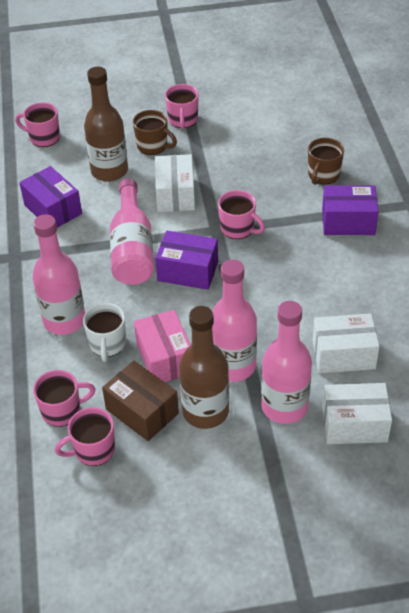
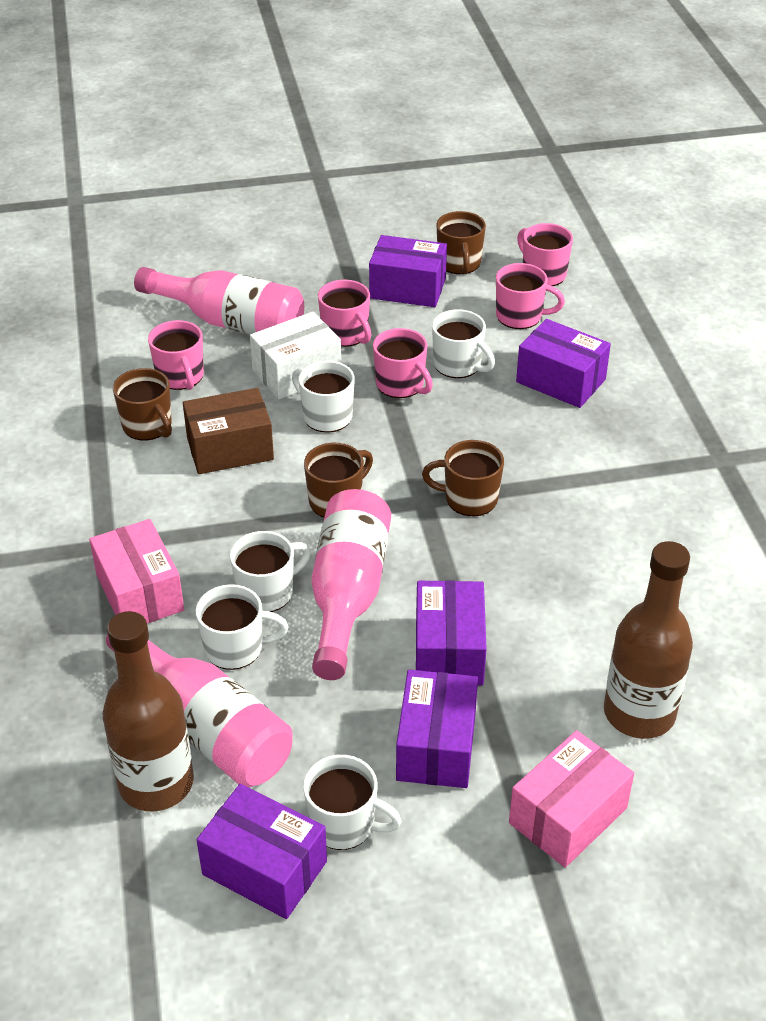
brown mug: [133,110,177,155] [308,138,344,185] = 2 -> [113,368,172,441] [304,443,373,518] [422,440,504,516] [436,211,486,274] = 4
pink bottle: [33,214,85,335] [110,178,154,285] [212,260,257,382] [261,301,312,424] = 4 -> [106,634,293,787] [134,267,304,335] [311,489,391,680] = 3
pink box: [134,310,191,382] = 1 -> [89,519,184,623] [509,730,634,868] = 2
purple box: [19,166,82,228] [155,231,218,290] [322,186,379,235] = 3 -> [197,784,327,919] [369,235,447,307] [396,670,478,788] [416,580,487,686] [516,319,611,408] = 5
white box: [155,154,195,212] [312,313,380,373] [322,383,392,444] = 3 -> [250,312,341,399] = 1
white mug: [83,303,126,362] = 1 -> [196,584,288,670] [230,531,311,612] [292,361,355,433] [303,755,402,850] [432,309,495,378] = 5

